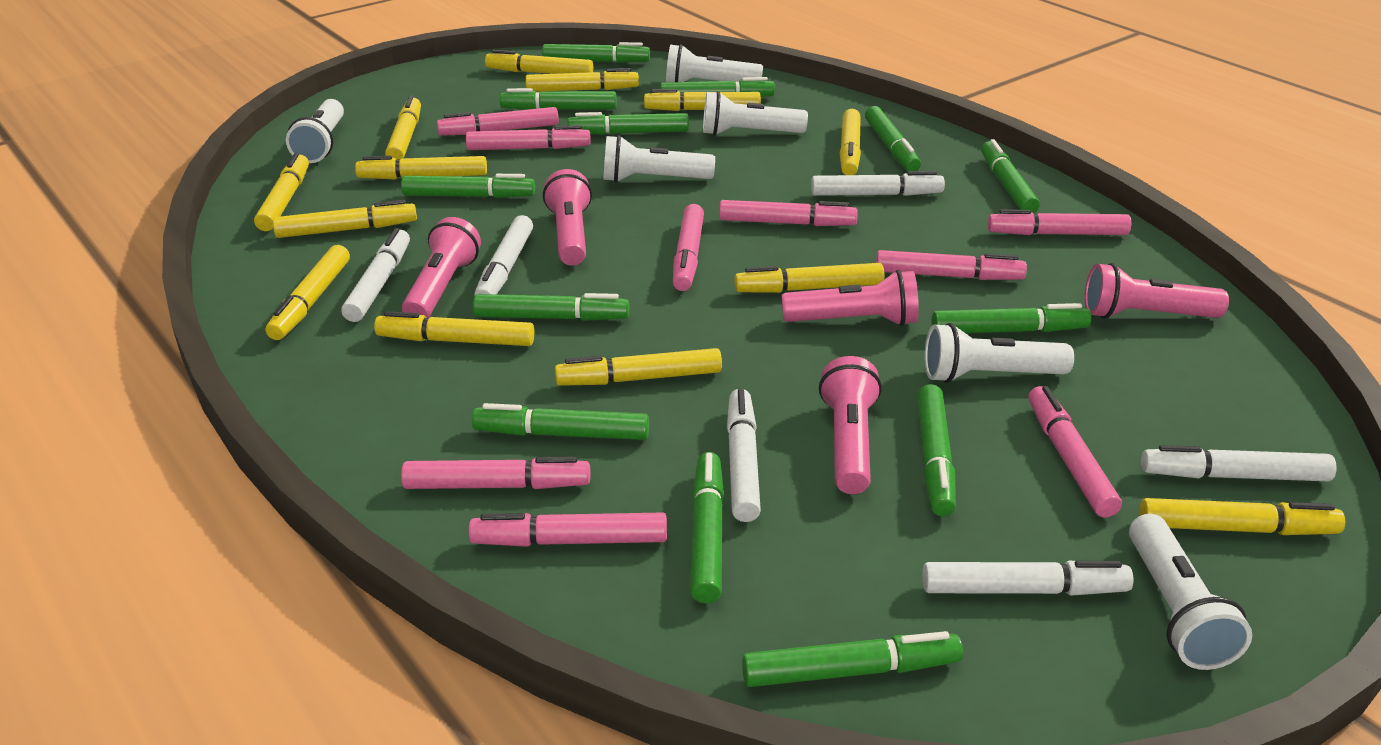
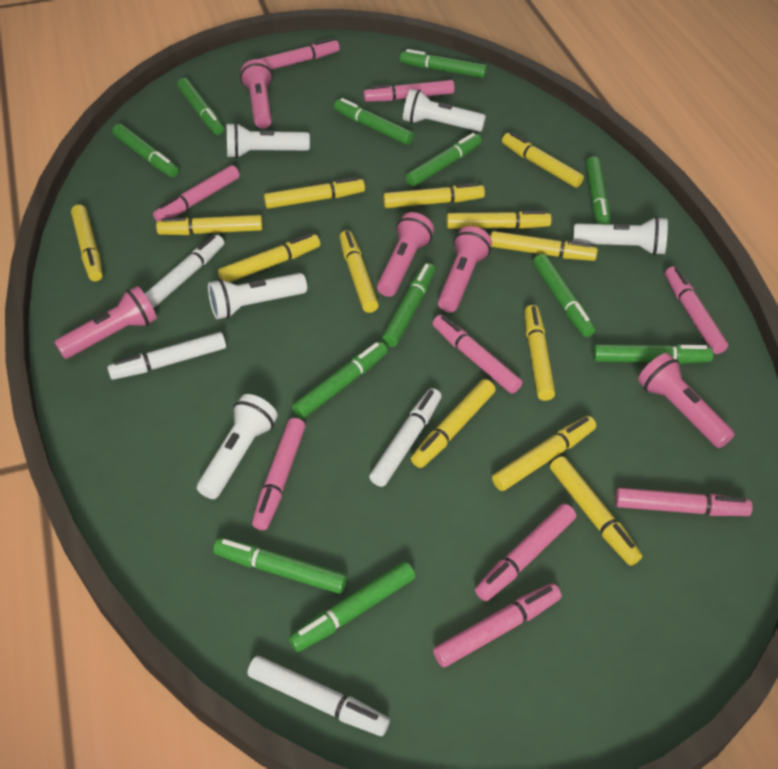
green marker: [401,174,535,198] [472,403,649,440] [473,293,629,321] [500,88,617,110] [542,42,650,63] [568,112,689,135] [660,77,775,97] [690,452,724,603] [742,631,963,687] [865,106,921,171] [917,384,956,516] [932,303,1091,333] [981,139,1040,213] = 13 -> [113,124,179,177] [177,78,224,135] [213,538,347,594] [289,561,416,652] [292,342,388,419] [334,98,414,145] [382,263,435,347] [400,49,487,78] [405,133,482,187] [533,254,595,337] [586,156,611,224] [593,344,713,364] = 12
white flashlight: [286,99,344,163] [604,135,715,183] [666,44,763,82] [703,91,808,136] [925,323,1074,383] [1129,514,1252,670] = 6 -> [197,394,277,499] [208,273,307,319] [227,122,310,158] [403,89,486,132] [573,216,668,255] = 5
white marker: [341,228,410,322] [474,215,533,296] [727,389,761,522] [811,171,945,196] [922,560,1134,596] [1141,445,1337,481] = 6 -> [107,332,226,380] [145,235,224,308] [247,656,390,736] [369,388,441,487] = 4

